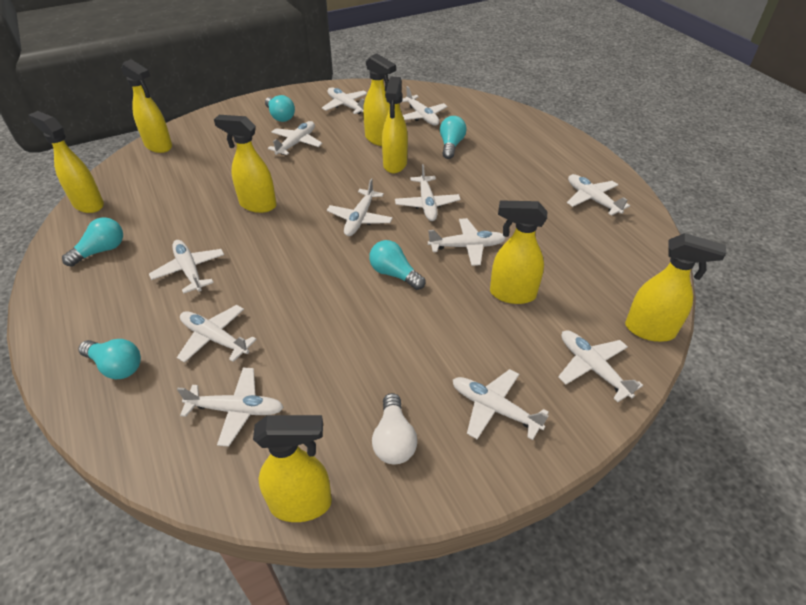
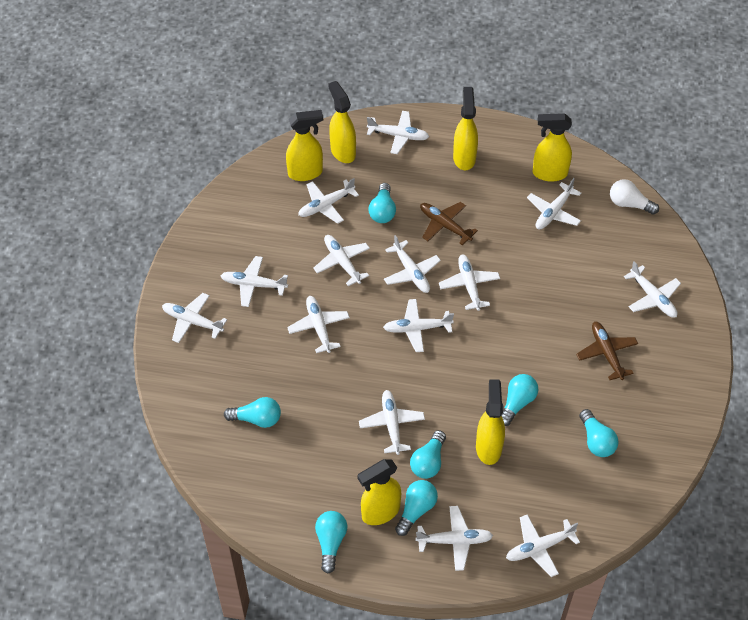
brown plane: none = 0 -> [420,202,478,245] [576,322,638,380] = 2
turquoise light bulb: [62,217,123,267] [79,339,141,379] [265,95,295,122] [369,240,425,290] [440,116,467,159] = 5 -> [224,397,281,428] [315,511,347,574] [369,183,396,223] [395,480,438,536] [410,430,446,479] [501,374,538,426] [579,409,619,457] = 7
white plane: [149,240,224,294] [177,305,257,363] [177,368,284,447] [268,121,323,155] [322,87,367,114] [327,178,393,236] [395,164,461,221] [402,86,447,126] [428,218,506,266] [453,369,549,440] [558,330,643,402] [567,174,630,216] = 12 -> [162,293,227,343] [221,256,288,307] [287,296,350,353] [298,178,359,224] [313,235,370,286] [359,390,425,455] [367,111,430,154] [383,299,454,352] [384,235,441,293] [415,506,493,571] [439,254,500,311] [506,514,580,577] [527,178,581,230] [624,261,681,318] = 14
yellow spray bottle: [28,111,104,213] [121,59,172,153] [214,115,276,213] [253,415,332,522] [363,53,396,146] [382,76,408,173] [490,200,547,304] [625,233,726,342] = 8 -> [286,110,323,181] [328,81,356,163] [357,459,401,525] [453,87,478,170] [476,379,505,465] [533,113,572,182] = 6

